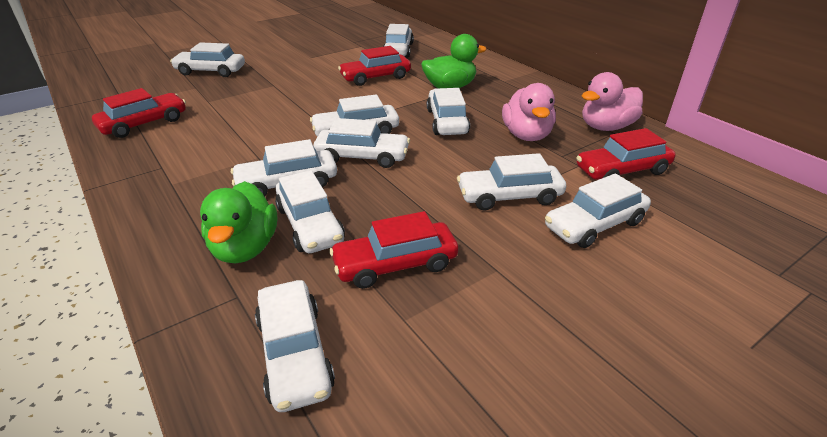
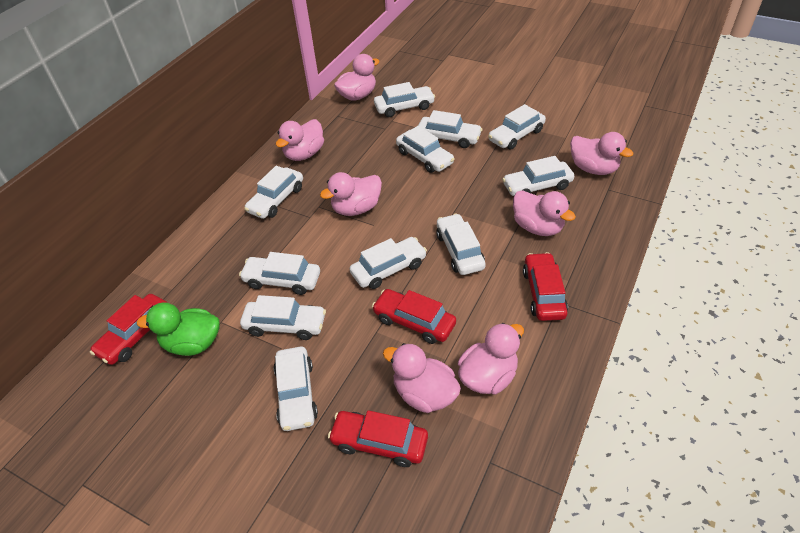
green duck: [200,181,277,264] [421,34,487,88] = 2 -> [137,302,220,356] = 1
pink duck: [502,83,556,141] [582,72,643,131] = 2 -> [276,119,324,161] [320,172,382,216] [334,54,380,101] [383,343,461,413] [458,323,524,394] [513,190,576,236] [570,132,633,175] = 7
white car: [170,42,245,77] [231,139,337,196] [255,280,335,412] [275,170,345,253] [310,95,399,137] [313,118,410,168] [383,24,414,58] [427,88,470,135] [457,153,566,211] [545,174,651,248] = 10 -> [239,252,320,295] [240,295,326,340] [244,166,303,219] [274,347,318,431] [350,237,427,289] [374,82,435,117] [396,126,455,173] [418,110,483,148] [436,213,486,275] [488,104,546,150] [502,156,574,196] = 11

